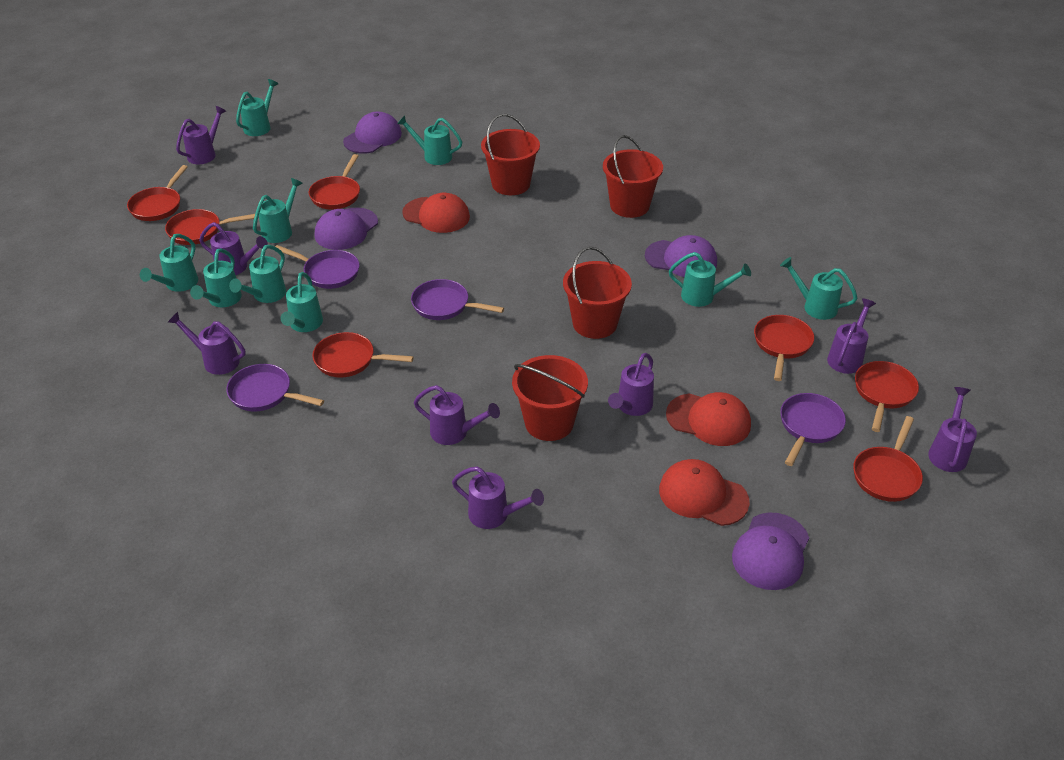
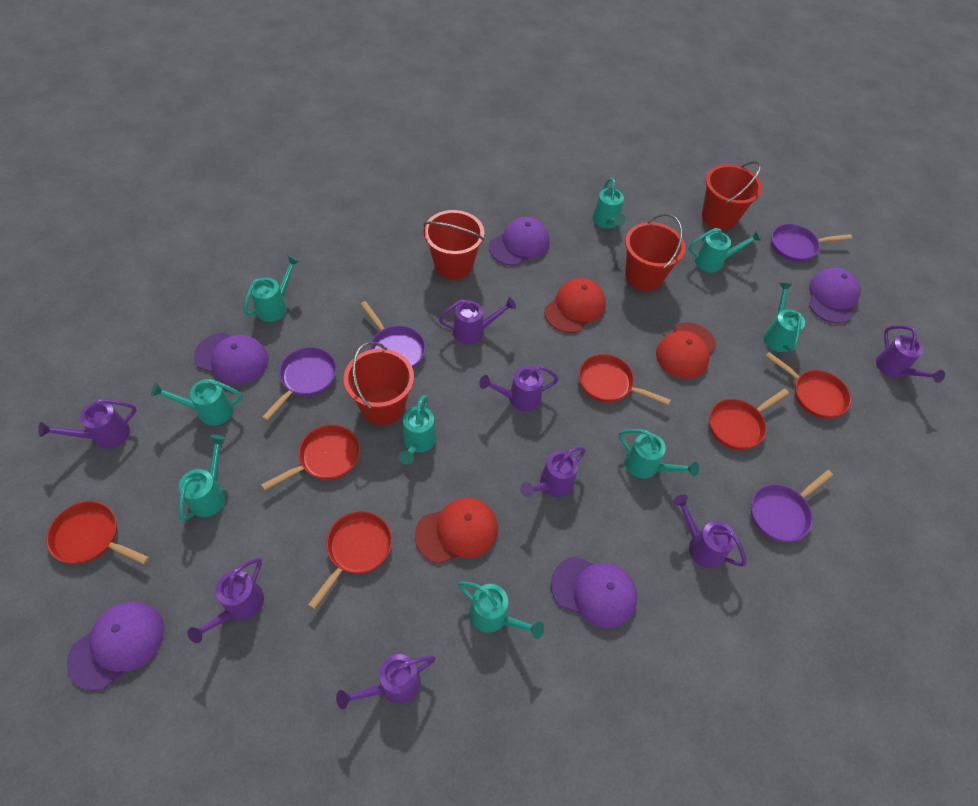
purple cap: [315,208,378,250] [343,111,402,154] [645,235,717,277] [732,512,809,590] = 4 -> [67,601,164,691] [194,333,269,385] [489,217,550,266] [551,556,638,628] [809,268,860,323] = 5
red pan: [127,165,188,221] [165,209,255,245] [309,154,360,210] [312,332,413,378] [754,315,814,381] [853,416,923,502] [855,361,919,432] = 7 -> [46,501,149,564] [261,425,360,490] [308,511,392,609] [579,354,670,405] [709,389,789,450] [766,352,851,419] = 6

